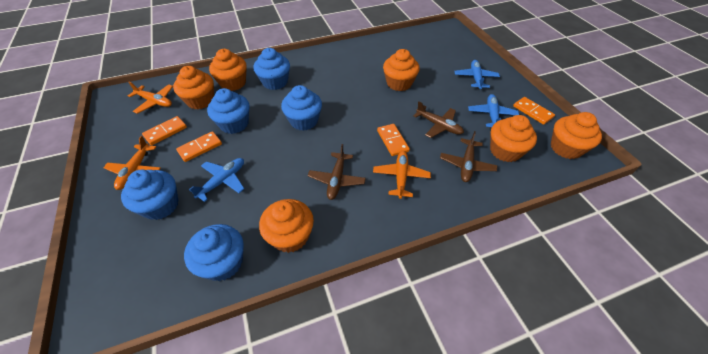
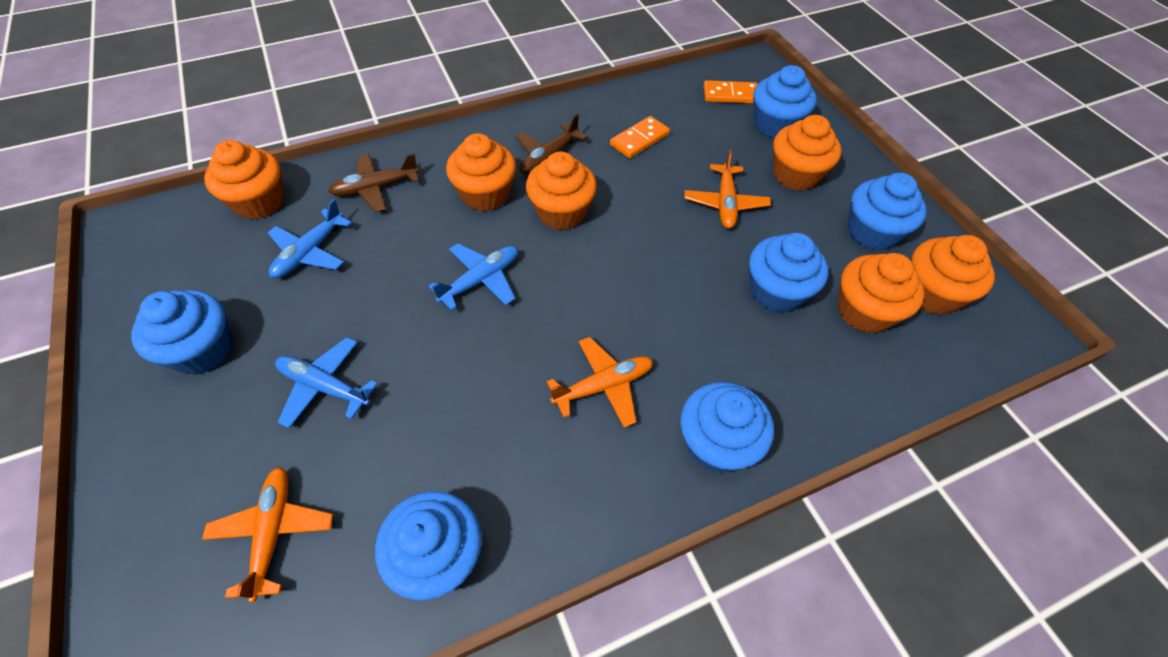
blue cupcake: [121,169,178,220] [184,224,244,281] [207,88,250,134] [253,48,290,90] [281,85,322,131] = 5 -> [131,290,233,375] [375,491,482,600] [680,382,774,473] [749,233,829,313] [753,65,817,138] [848,173,927,251] = 6
brown plane: [308,144,366,200] [413,101,464,138] [440,131,497,182] = 3 -> [328,154,419,212] [516,114,588,174] = 2
orange domino: [142,116,187,145] [176,131,222,162] [377,124,410,156] [513,97,555,125] = 4 -> [610,116,670,158] [703,80,758,104] = 2

